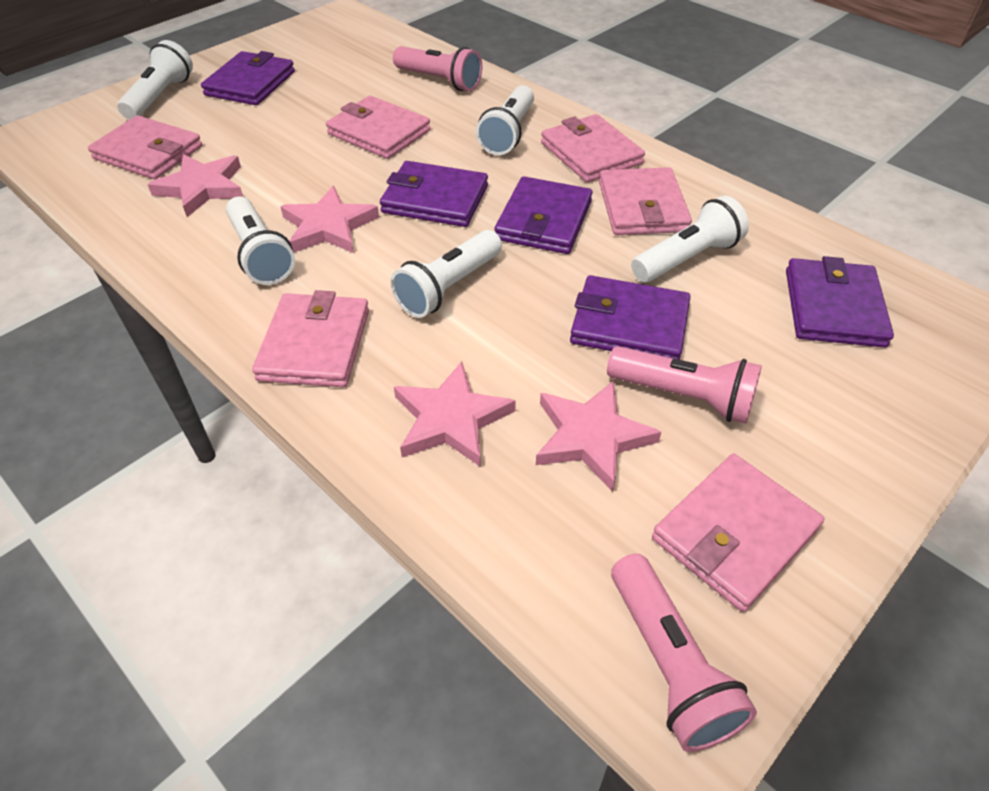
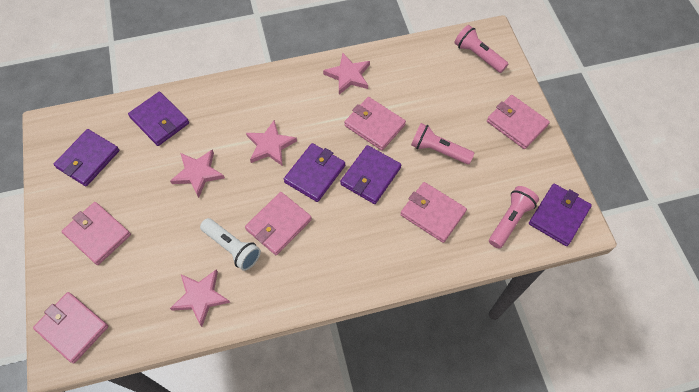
white flashlight: [117,40,193,120] [226,196,295,285] [390,230,502,318] [476,85,534,155] [631,196,749,282] = 5 -> [200,218,261,271] = 1

